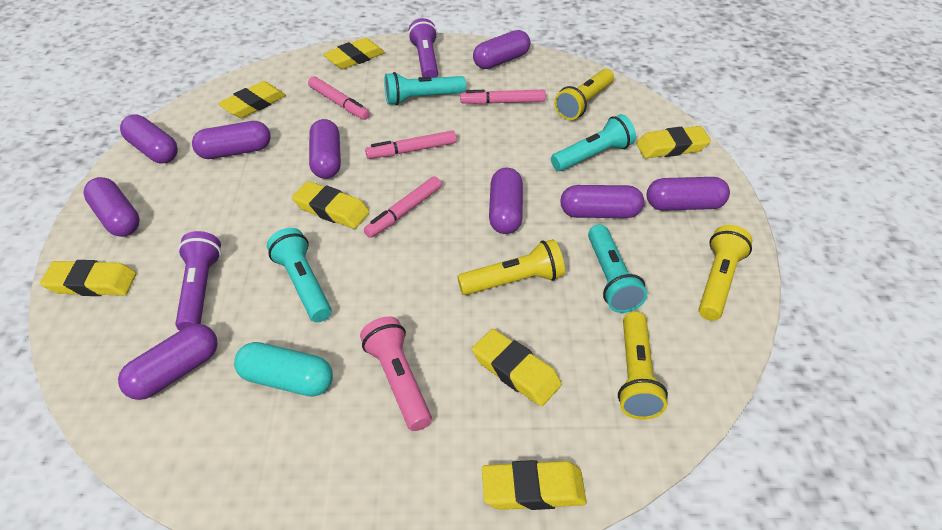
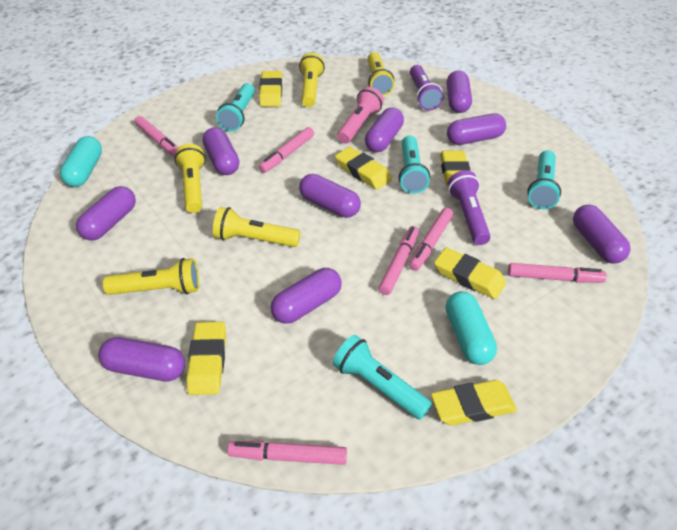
pink marker: [308,76,370,120] [364,176,442,238] [365,131,457,159] [460,90,546,104] = 4 -> [135,116,178,157] [227,441,347,465] [259,127,314,173] [379,226,419,295] [409,208,453,271] [508,263,607,283] = 6
turquoise capsule: [234,342,333,397] = 1 -> [60,136,102,187] [446,291,497,365] = 2
yellow eraser: [40,260,136,296] [218,81,286,118] [292,181,370,229] [323,38,385,69] [472,329,562,406] [482,460,587,510] [636,126,711,158] = 7 -> [186,322,226,395] [259,71,282,107] [335,147,392,190] [431,380,517,425] [434,248,506,299] [440,151,470,185] = 6
yellow flashlight: [457,239,565,295] [554,69,614,120] [618,311,668,420] [699,225,752,321] = 4 -> [103,258,199,295] [174,144,206,213] [213,207,300,247] [299,53,325,107] [367,52,394,96] = 5

